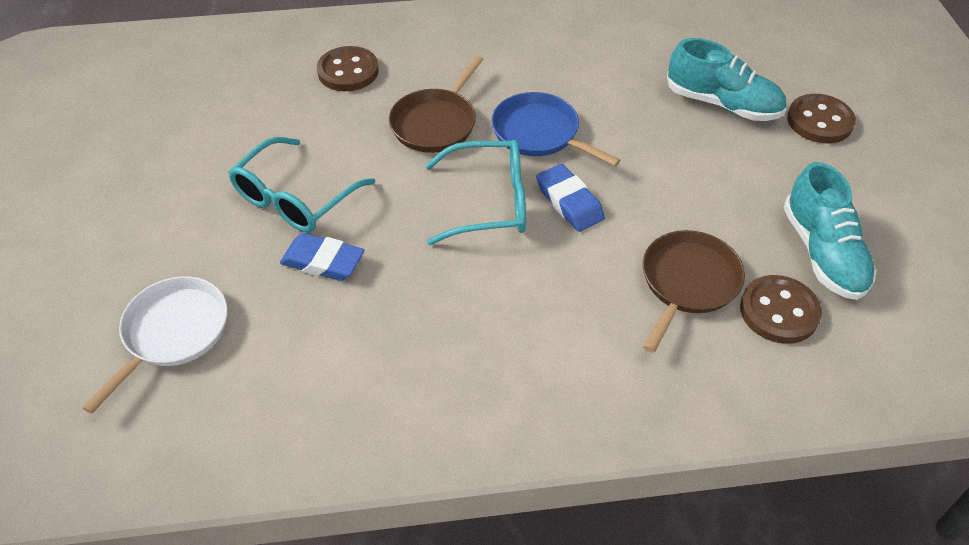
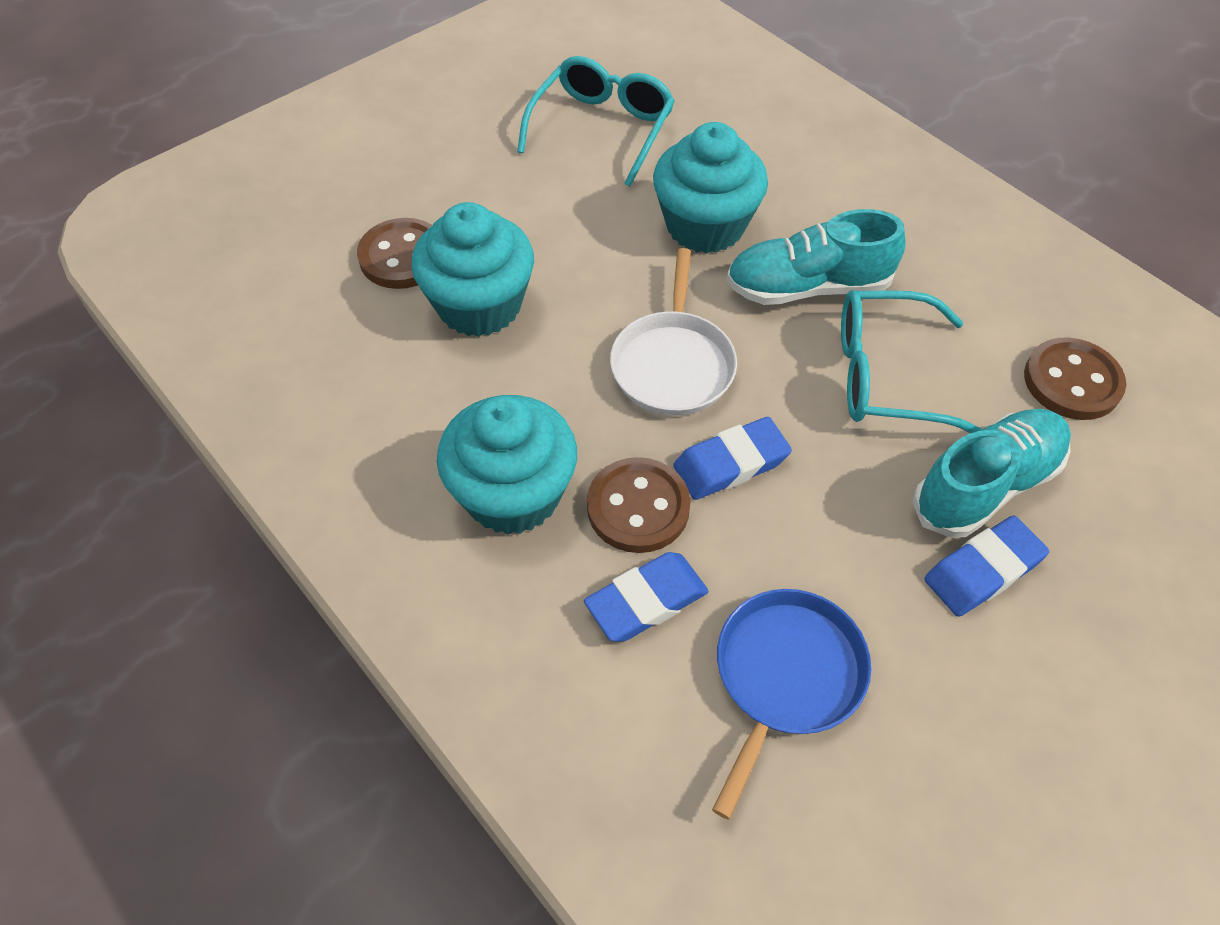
blue eraser: [280,233,364,281] [536,164,605,232] = 2 -> [584,552,709,642] [673,417,792,500] [924,516,1049,617] = 3
brown pan: [389,56,483,153] [643,230,745,353] = 2 -> none = 0
turquoise cupcake: none = 0 -> [411,202,534,337] [437,395,577,535] [653,122,768,253] = 3

